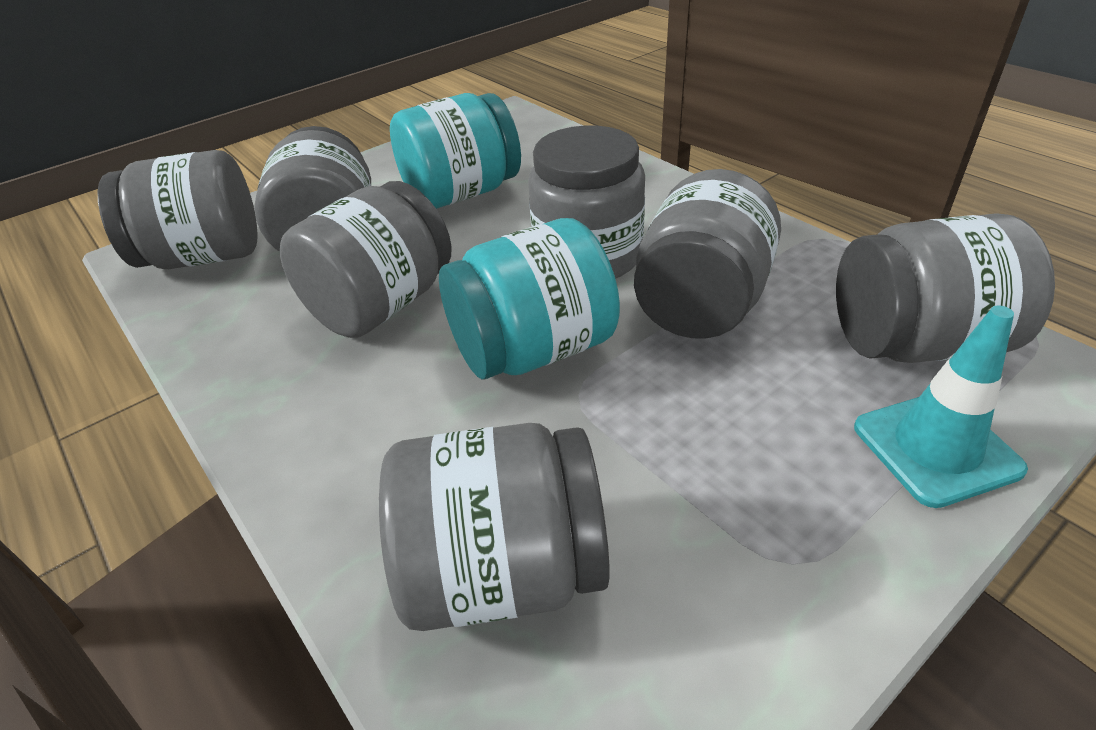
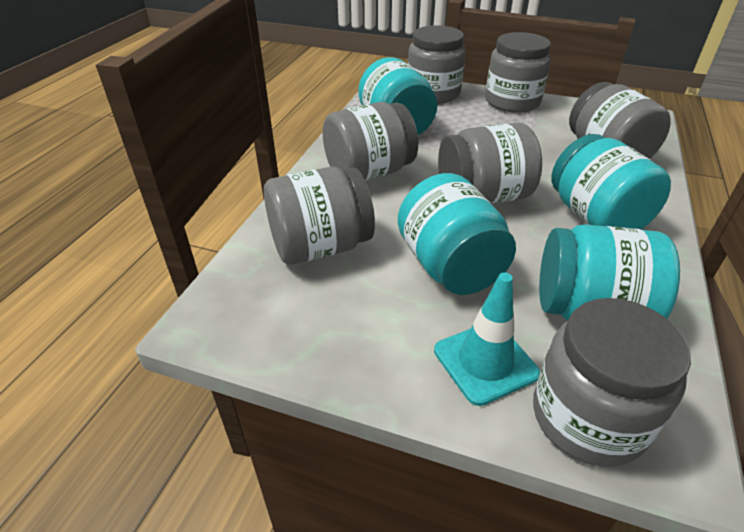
turquoise jar: [390,93,521,209] [439,218,620,380] = 2 -> [358,57,438,135] [398,173,516,295] [539,225,680,320] [551,134,671,230] = 4

